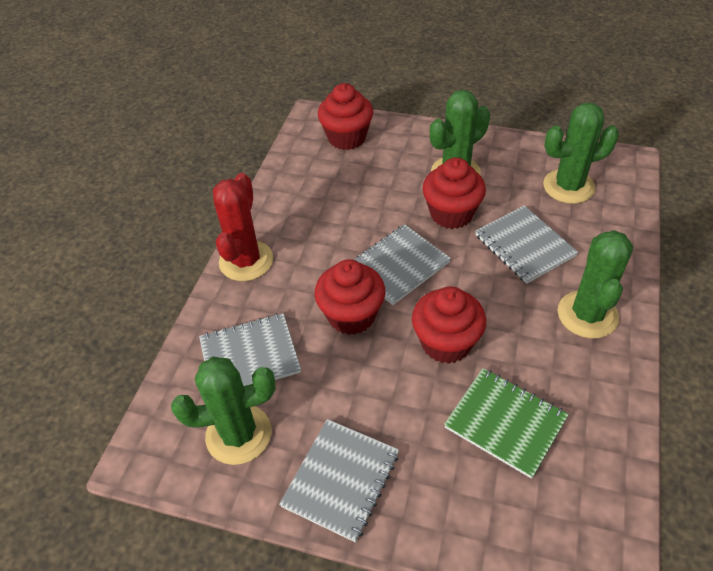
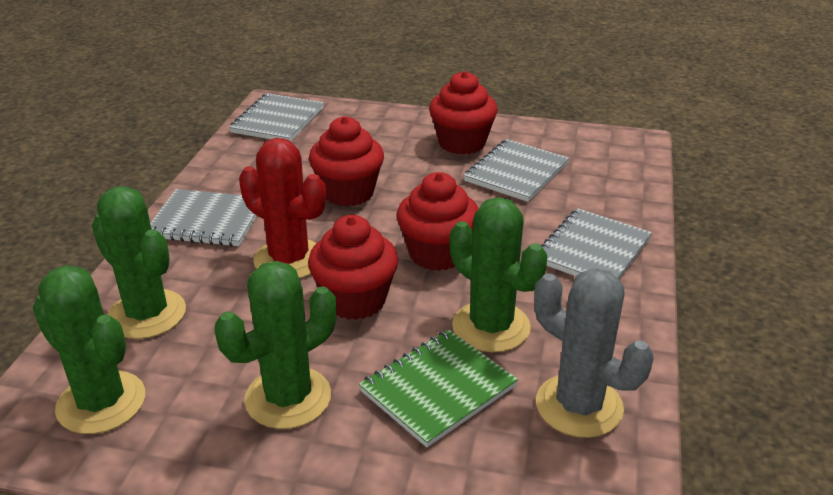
grey cactus: none = 0 -> [534,268,654,438] = 1

